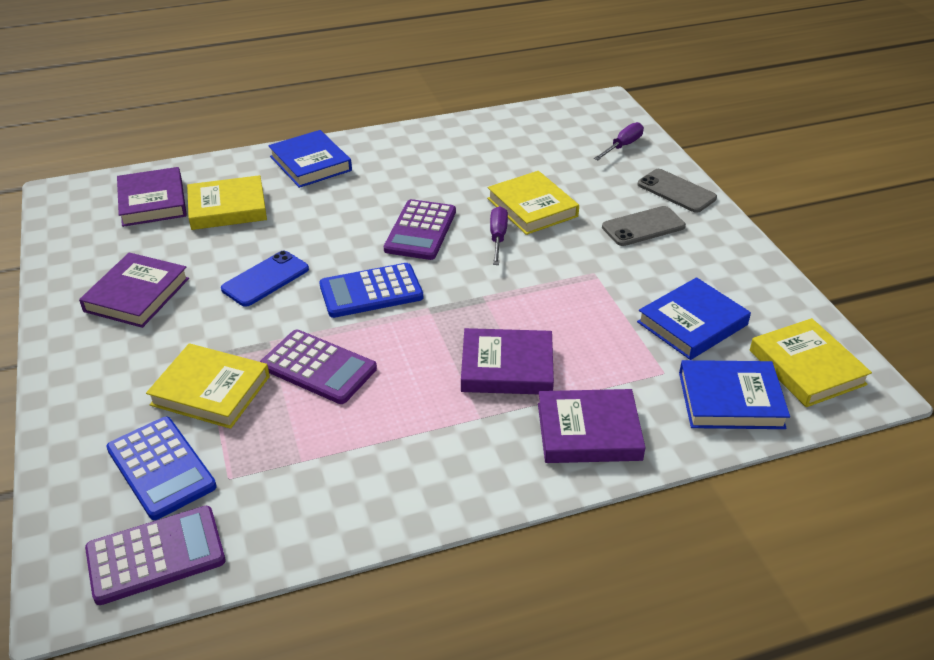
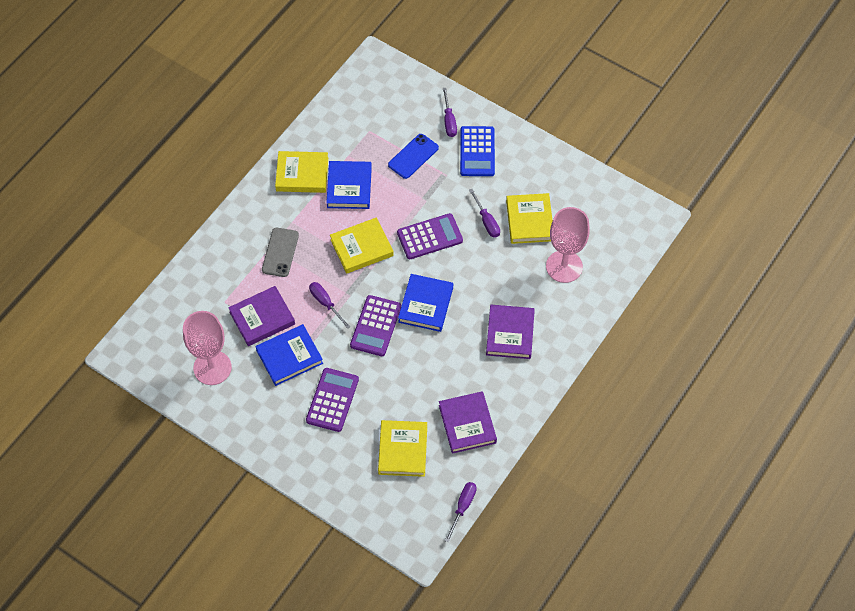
blue calculator: [106,417,217,520] [319,263,423,318] = 2 -> [460,126,495,176] = 1
grey phone: [602,206,686,246] [638,169,717,213] = 2 -> [262,228,299,277] = 1
pink goblet: none = 0 -> [183,311,232,385] [546,207,590,283] = 2
purple book: [79,252,189,328] [117,167,187,227] [461,328,554,394] [538,389,645,463] = 4 -> [228,286,295,346] [439,391,497,454] [486,305,535,359] = 3
purple screwdriver: [490,206,508,265] [594,122,644,160] = 2 -> [309,282,351,329] [443,88,457,137] [445,482,477,543] [469,189,500,238] = 4

